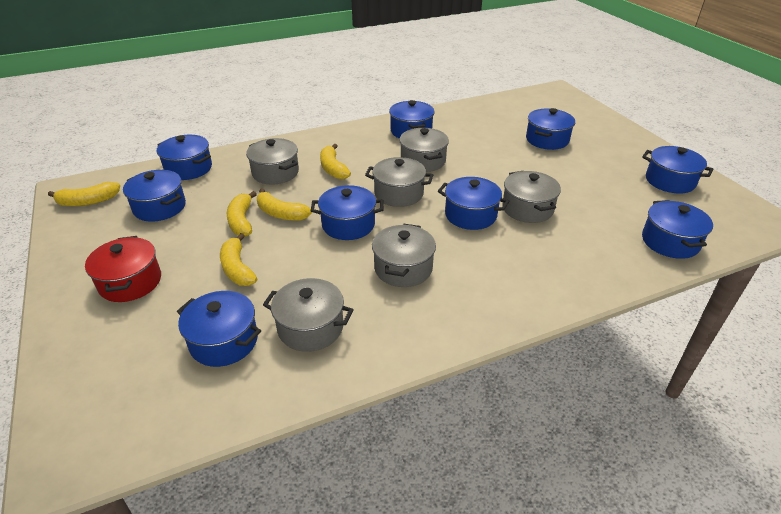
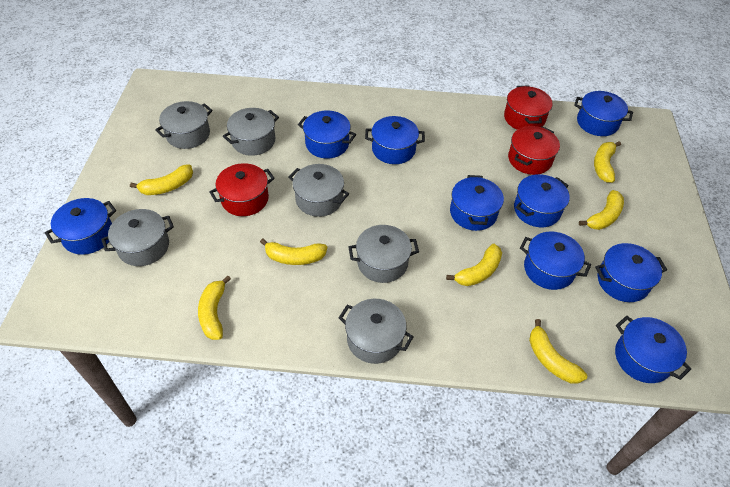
red pot: [85,236,161,302] = 1 -> [209,163,275,216] [504,86,553,130] [508,126,560,175] = 3
yellow banana: [48,182,120,206] [220,233,257,286] [227,191,257,237] [257,188,312,221] [320,144,351,179] = 5 -> [130,164,193,195] [198,275,231,340] [260,239,327,265] [446,244,502,286] [529,319,587,383] [579,190,624,230] [594,141,621,183] = 7

